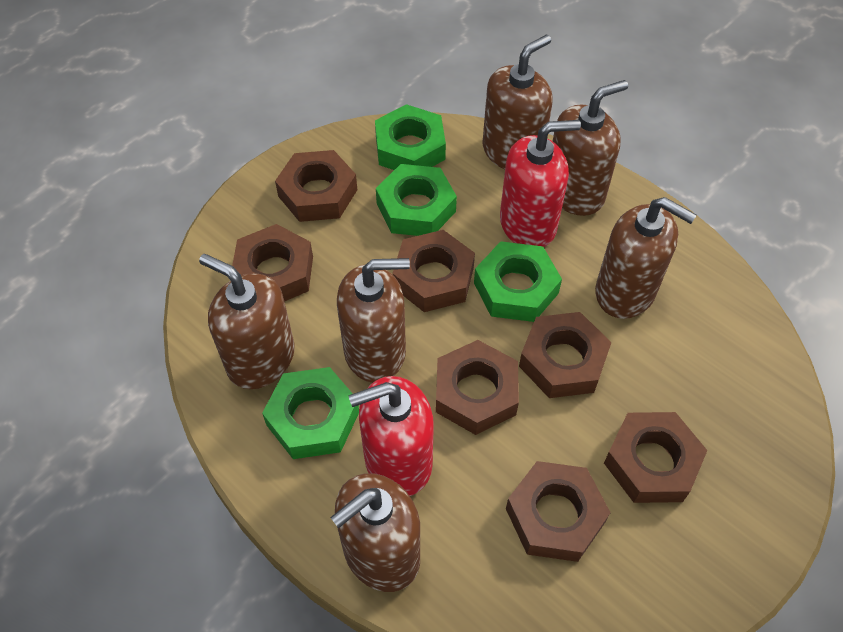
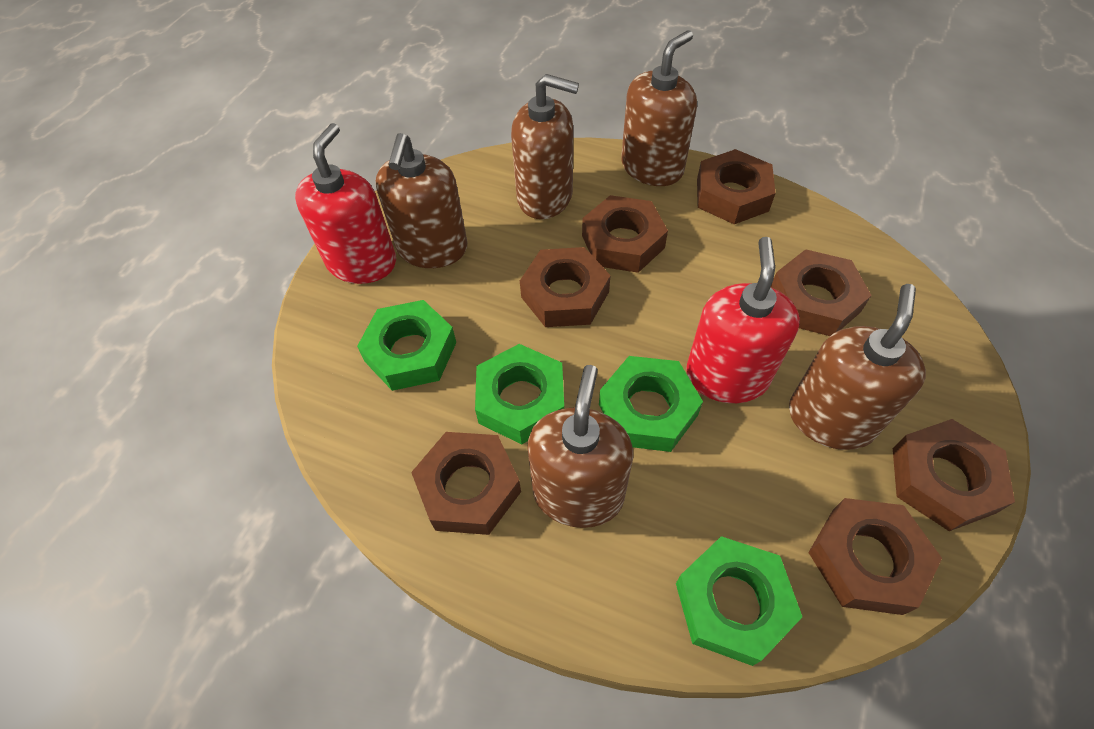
brown soap dispenser: [199,254,295,389] [330,473,420,592] [337,258,410,383] [482,35,553,169] [553,80,628,216] [595,197,696,319] = 6 -> [376,133,467,268] [511,74,579,219] [527,365,633,528] [621,30,697,186] [789,284,926,450] = 5

